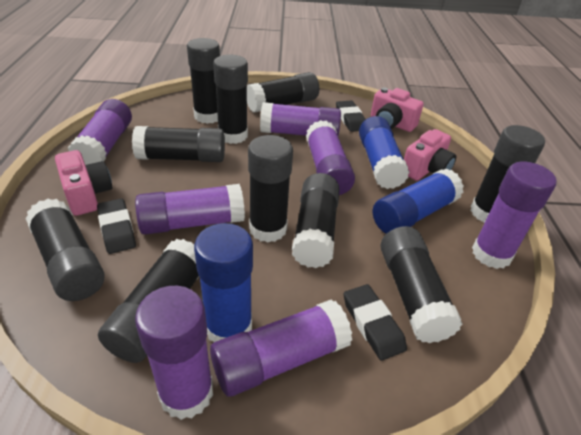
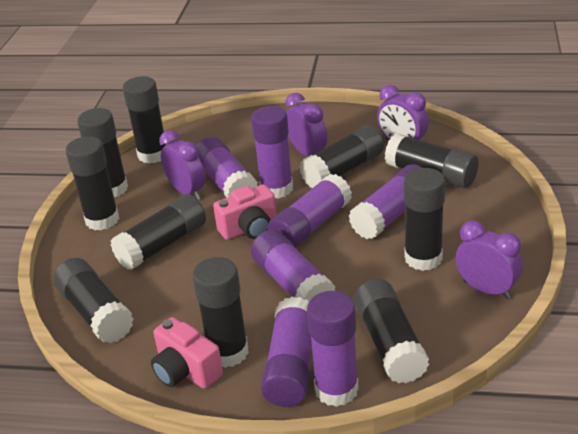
black eraser: [97,198,136,254] [336,101,366,132] [344,284,407,361] = 3 -> none = 0
blue glue stick: [194,223,253,342] [359,116,409,189] [373,168,464,234] = 3 -> none = 0
pink camera: [55,150,112,216] [371,87,424,132] [404,129,456,181] = 3 -> [151,317,223,389] [213,184,277,240] = 2
purple clock: none = 0 -> [159,130,206,200] [285,93,327,156] [377,85,428,140] [456,220,522,299] = 4

